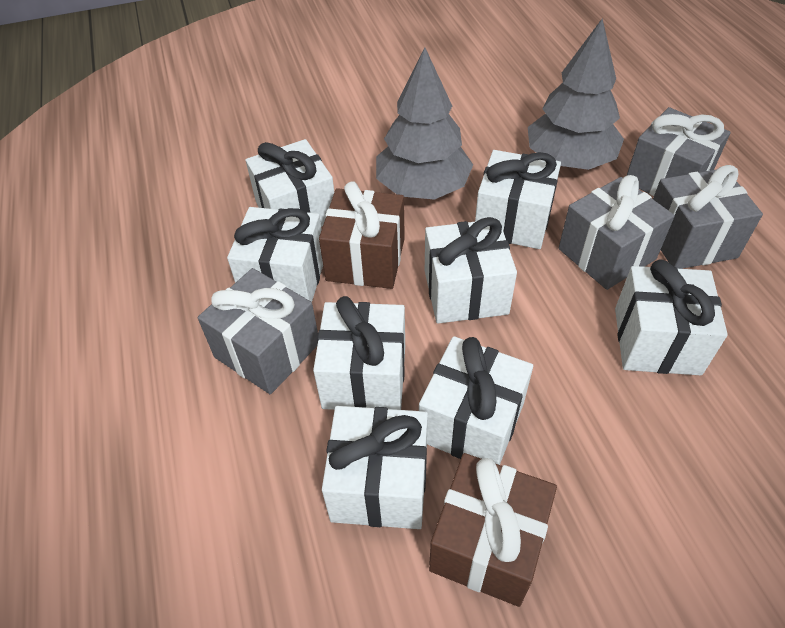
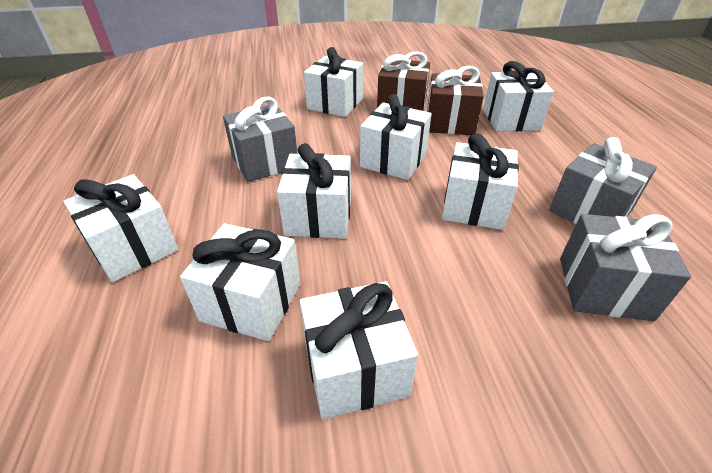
grey gift: [198,268,318,394] [559,175,675,290] [627,107,731,196] [653,165,763,269] = 4 -> [223,97,297,182] [549,137,657,224] [560,214,691,321] = 3
grey tree: [376,47,473,200] [528,18,624,170] = 2 -> none = 0

